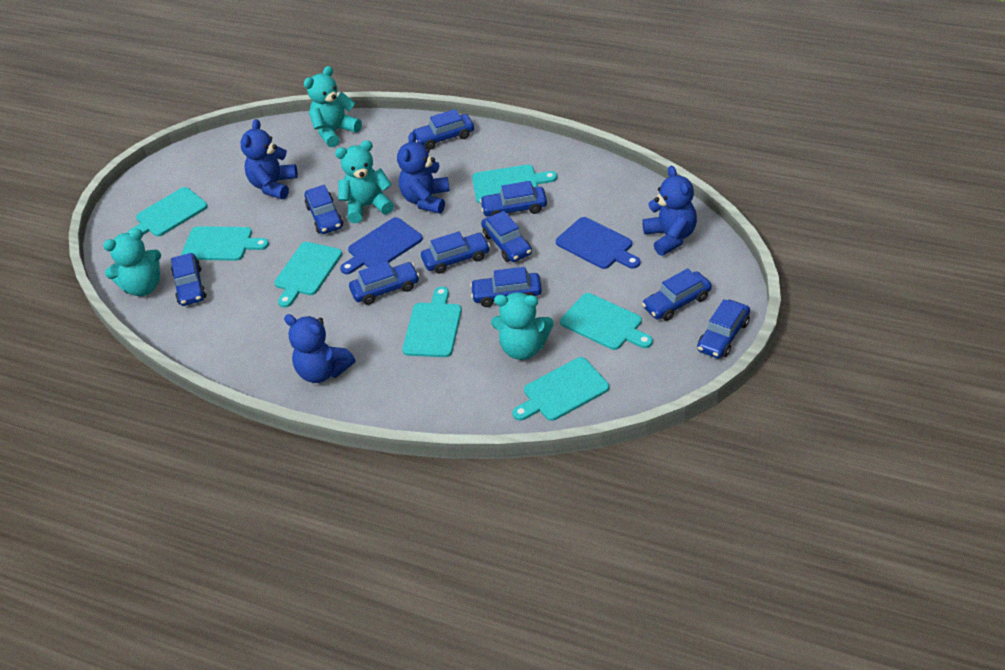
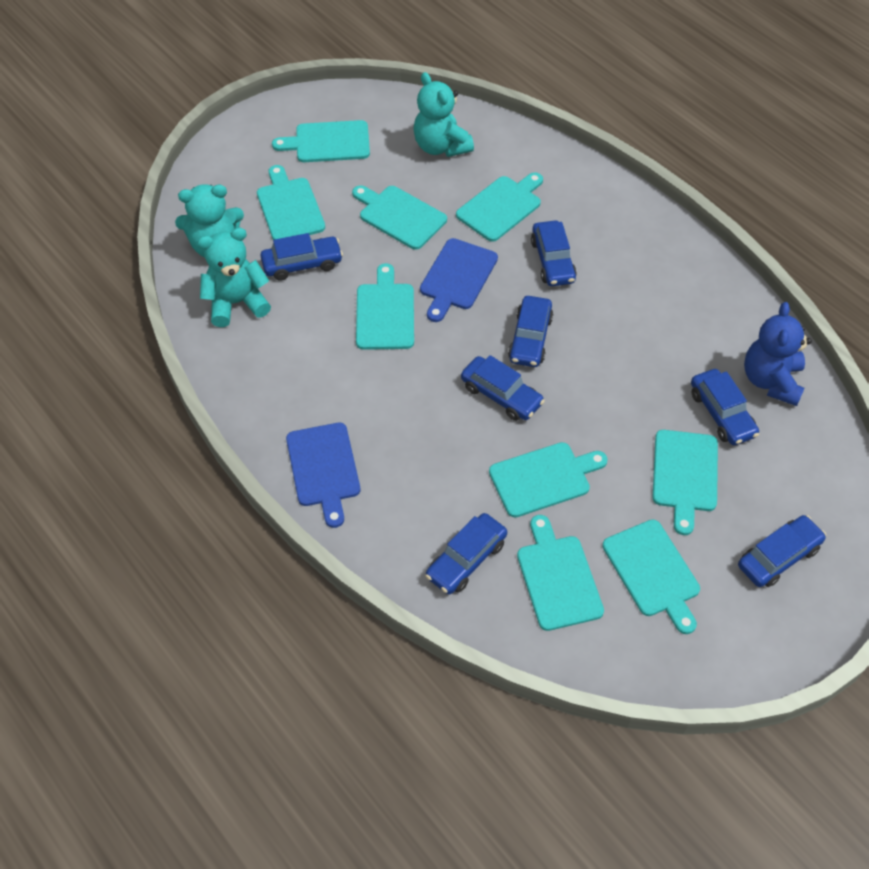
blue car: [171,253,206,306] [305,185,343,234] [349,261,419,305] [412,109,474,150] [421,231,490,274] [470,267,542,307] [480,181,547,217] [481,211,532,262] [642,268,712,321] [697,299,750,359] = 10 -> [261,233,343,281] [425,513,507,595] [461,355,545,421] [508,296,553,367] [531,220,577,286] [691,369,759,445] [738,515,826,587] = 7
blue teddy bear: [240,119,298,199] [284,314,355,383] [397,132,450,214] [642,166,697,256] = 4 -> [744,302,812,406] = 1
turquoise cutting board: [127,187,208,237] [181,226,269,261] [274,242,342,308] [402,287,462,357] [472,165,557,203] [512,357,609,421] [560,293,653,350] = 7 -> [257,165,325,240] [272,120,370,162] [352,185,447,250] [356,263,414,350] [456,172,543,242] [489,442,608,517] [517,515,604,631] [602,519,700,634] [652,430,718,535] = 9
turquoise teddy bear: [103,229,161,296] [304,66,362,147] [335,140,394,223] [491,292,553,360] = 4 -> [175,184,244,257] [197,228,271,327] [413,72,474,157] = 3

